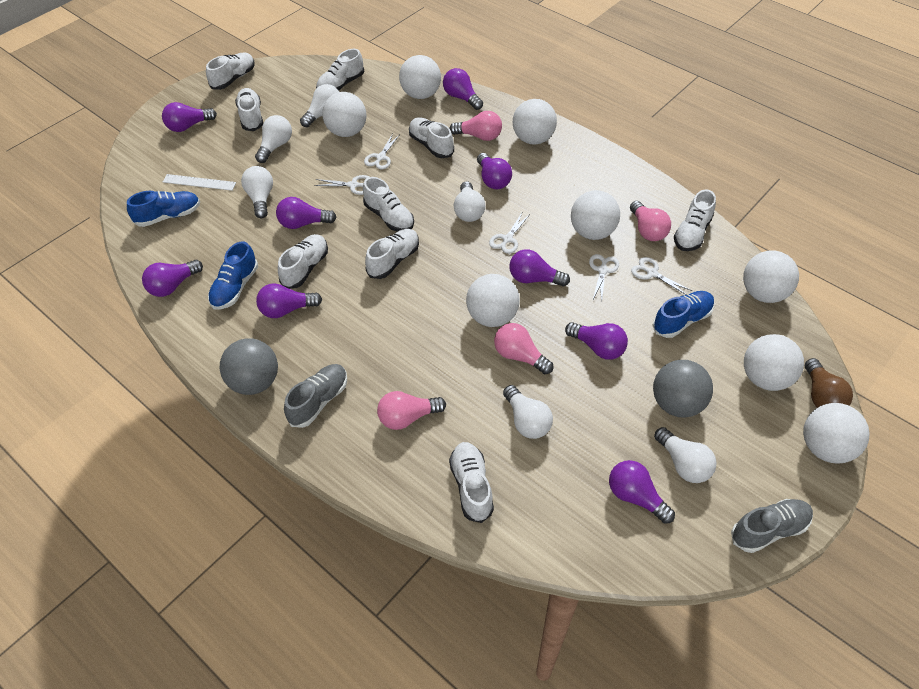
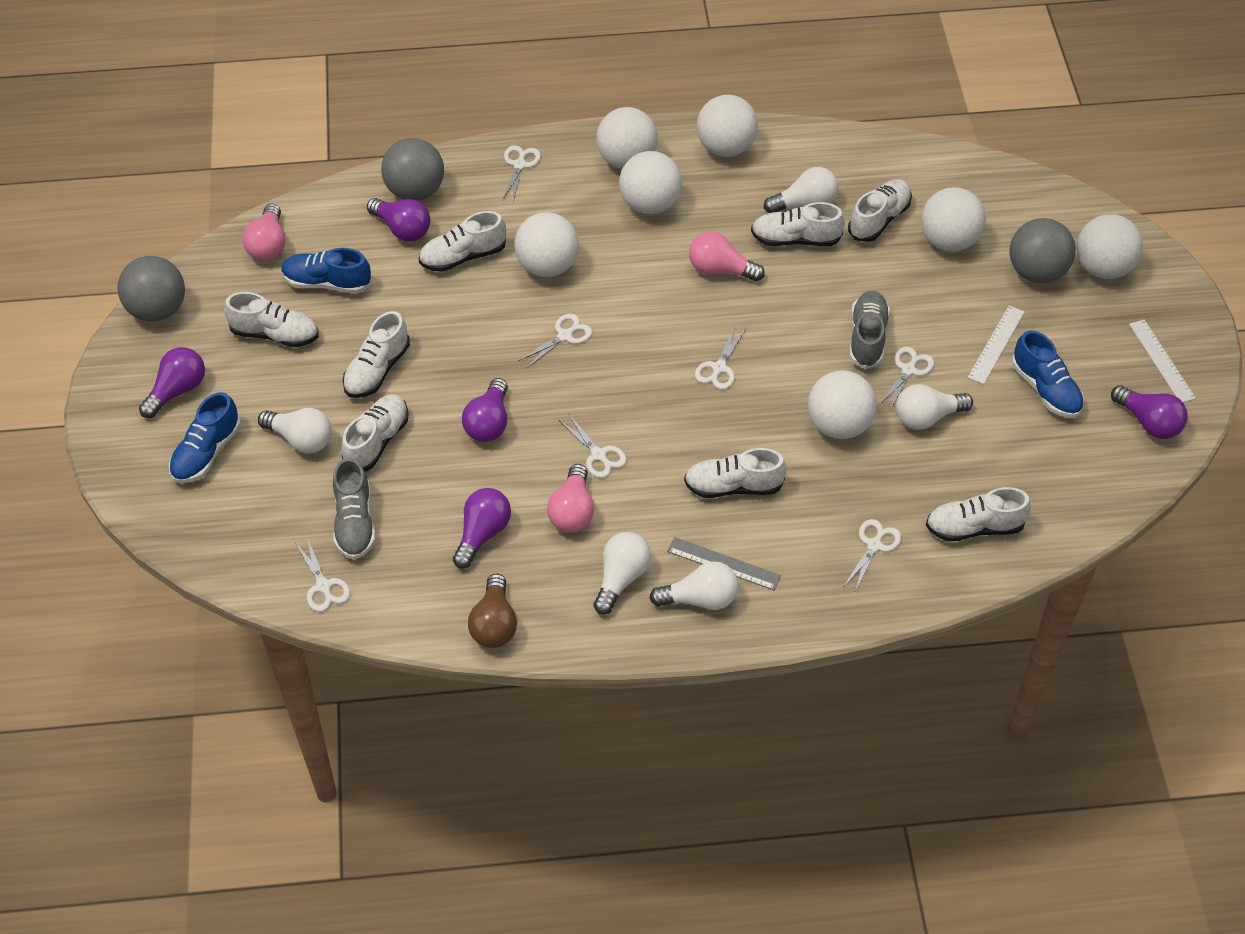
grey ball: [220,338,278,395] [653,360,713,418] = 2 -> [117,256,185,322] [381,138,444,201] [1009,218,1076,283] = 3
grey ruler: none = 0 -> [667,537,781,590] = 1
pink light bulb: [377,391,446,430] [449,111,502,141] [494,323,553,374] [630,201,671,241] = 4 -> [242,204,286,261] [547,464,594,532] [689,231,765,282] = 3
purple light bulb: [142,260,203,297] [162,102,217,132] [256,283,322,318] [276,197,337,229] [443,68,483,110] [477,153,512,189] [509,249,570,287] [565,322,628,360] [609,460,675,524] = 9 -> [139,347,205,418] [367,198,430,241] [453,488,511,569] [462,378,508,442] [1111,385,1188,439] = 5
white ball: [322,92,367,137] [399,55,441,99] [466,274,520,327] [513,99,557,145] [571,190,620,240] [743,251,799,303] [744,334,804,391] [803,403,870,464] = 8 -> [514,212,579,277] [596,107,658,169] [619,151,682,214] [697,95,758,157] [808,370,877,439] [921,187,986,252] [1076,214,1143,279] = 7
white light bulb: [241,166,273,218] [255,115,292,163] [300,84,339,127] [454,181,485,222] [503,385,553,439] [654,427,716,483] = 6 -> [258,408,332,454] [593,532,651,615] [649,561,739,610] [764,167,838,213] [896,384,973,430] = 5
white ruler: [163,174,236,191] = 1 -> [968,305,1025,384] [1129,320,1196,402] = 2
white scissors: [314,175,369,195] [364,133,399,169] [489,211,530,254] [589,254,619,301] [631,257,692,295] = 5 -> [295,538,350,612] [502,145,541,202] [518,314,592,369] [559,413,627,478] [695,326,746,390] [843,519,901,592] [879,347,934,410] = 7
white shoe: [206,52,255,90] [235,88,263,131] [278,234,328,289] [316,49,364,91] [363,177,414,232] [365,229,419,279] [409,117,454,158] [449,442,494,523] [674,189,716,251] = 9 -> [224,292,319,347] [341,394,409,472] [342,311,410,398] [419,211,506,272] [684,448,787,498] [751,202,845,246] [848,179,912,242] [926,487,1031,542] = 8

